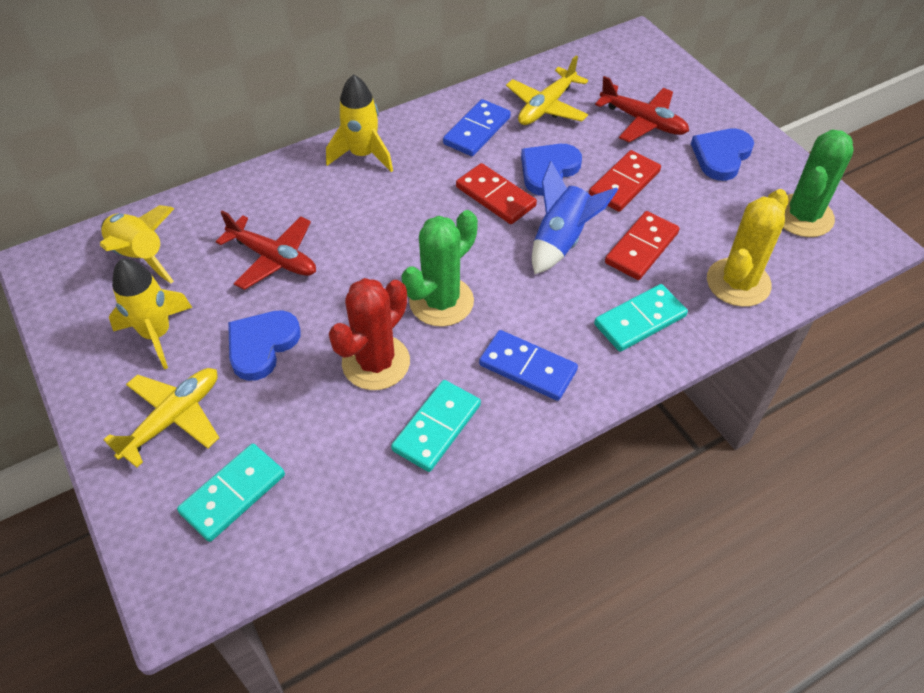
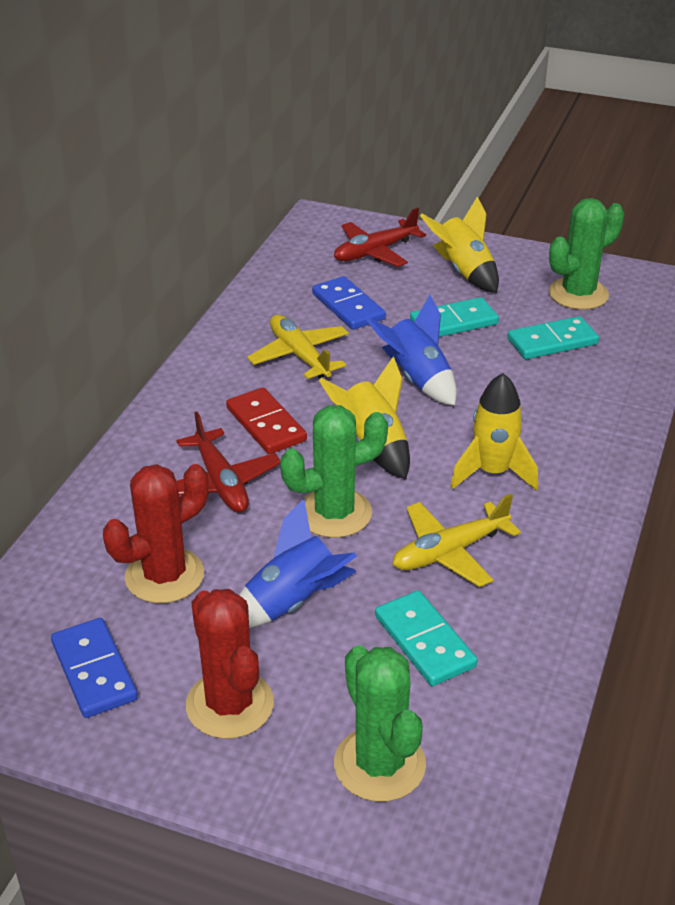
blue heart: [228,310,301,381] [521,144,582,196] [691,129,754,181] = 3 -> none = 0
blue rocket: [532,161,618,274] = 1 -> [239,499,357,628] [366,295,457,406] = 2
green cactus: [401,210,478,327] [783,129,854,237] = 2 -> [280,405,388,538] [334,645,426,802] [549,198,624,310] = 3
red cactus: [329,278,410,390] = 1 -> [103,464,208,603] [186,589,274,739] = 2
red domino: [456,163,537,224] [589,150,661,212] [605,211,680,280] = 3 -> [226,387,307,454] = 1
yellow cactus: [707,189,789,307] = 1 -> none = 0

